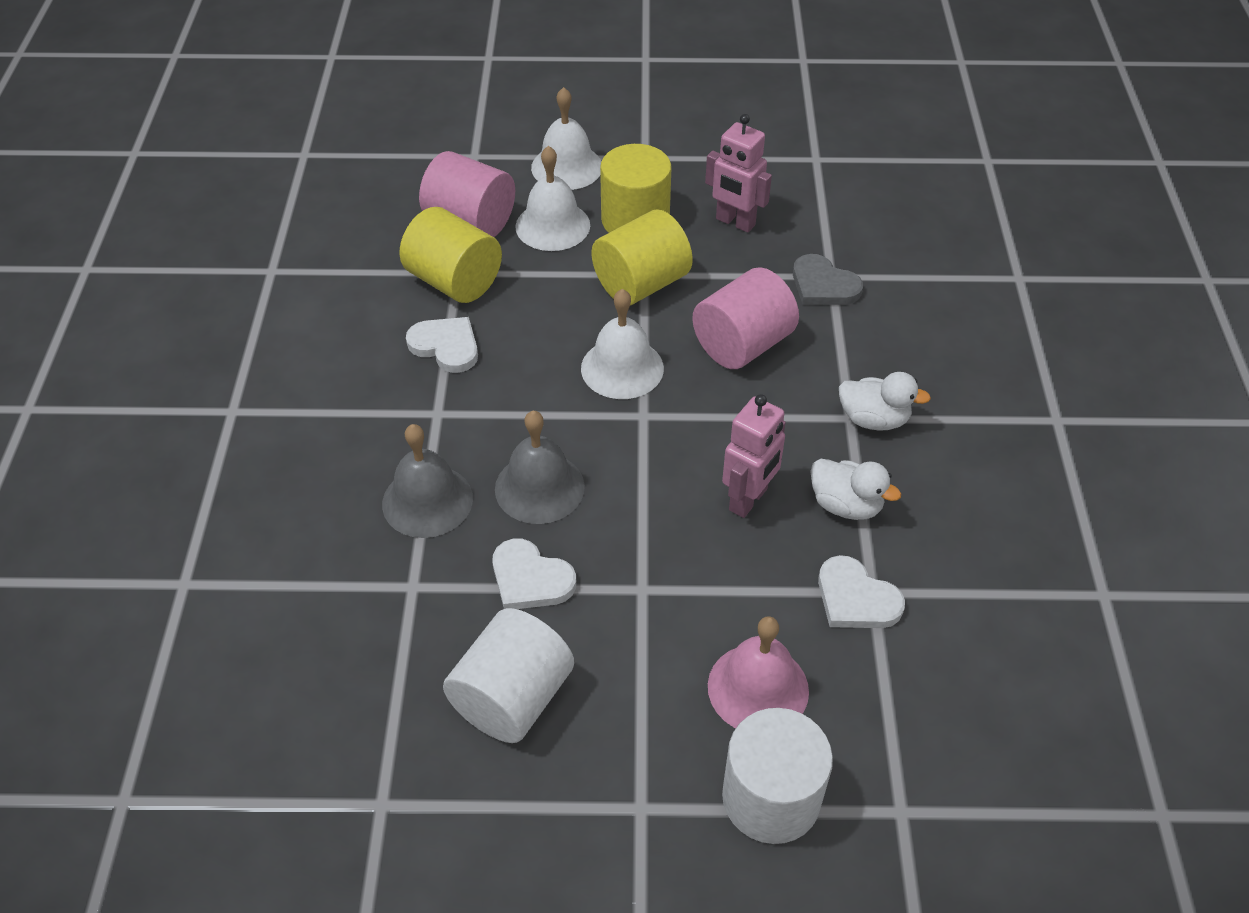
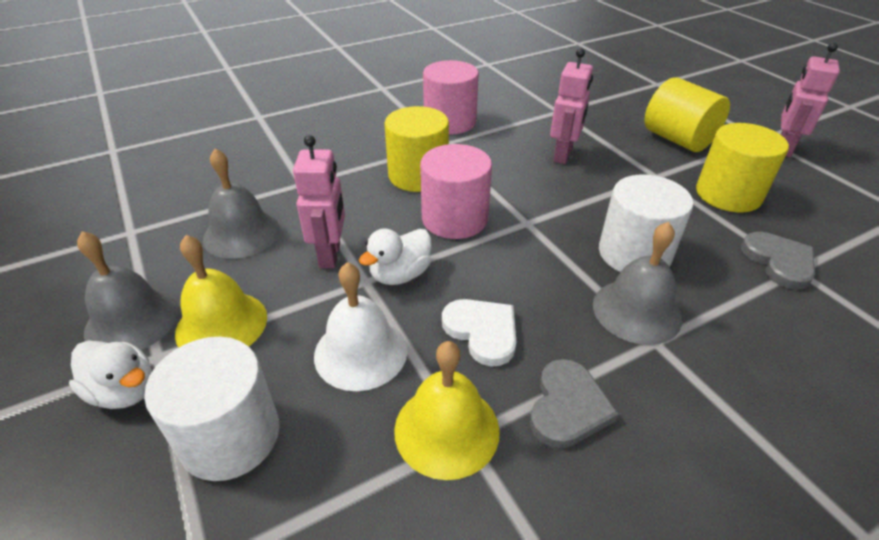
grey bell: [382,424,473,538] [495,411,585,524] = 2 -> [77,231,179,350] [203,148,280,259] [593,222,682,345] = 3
grey heart: [793,254,863,305] = 1 -> [530,359,619,448] [741,232,815,290] = 2
pink bell: [708,616,809,728] = 1 -> none = 0
pink robot: [705,114,772,233] [722,394,786,518] = 2 -> [293,135,345,268] [550,48,593,164] [781,43,840,157] = 3
white bell: [515,146,590,251] [531,87,602,190] [581,289,664,399] = 3 -> [314,262,408,391] = 1
white heart: [406,317,478,373] [492,538,576,609] [818,555,905,628] = 3 -> [442,299,516,367] = 1
yellow bell: none = 0 -> [175,235,267,347] [394,341,500,480] = 2

